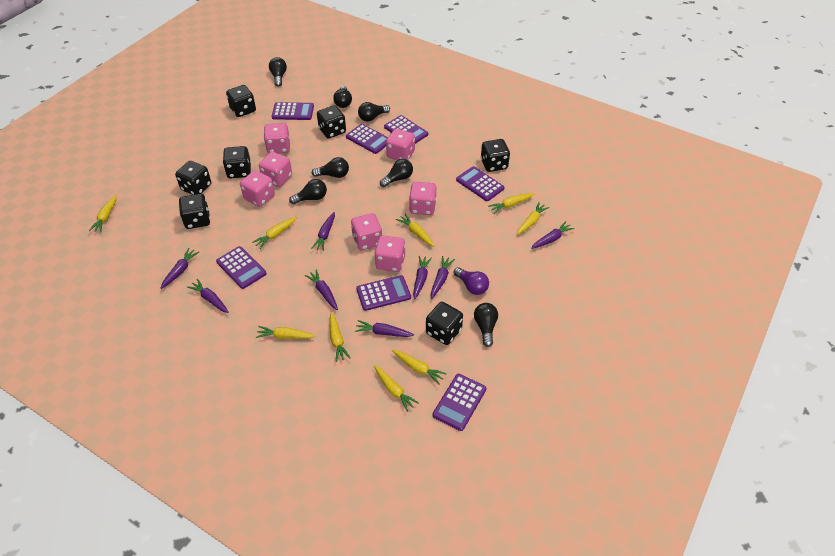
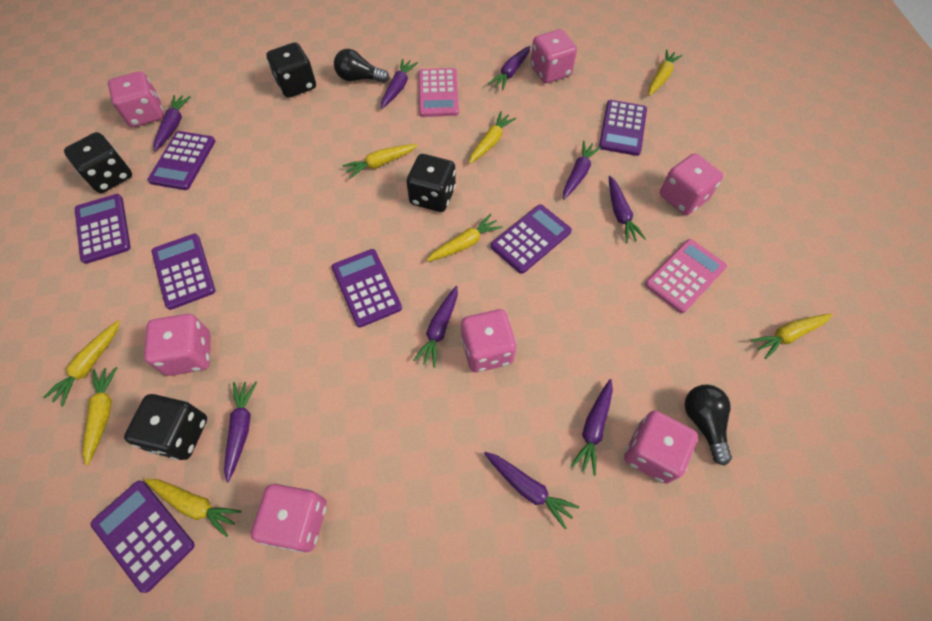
black dice: [175,161,211,195] [179,194,210,229] [223,146,251,178] [226,85,256,117] [317,105,346,139] [426,302,463,345] [481,139,510,172] = 7 -> [64,132,132,193] [124,394,207,460] [266,42,316,98] [406,154,456,212] = 4
black light bulb: [269,57,287,87] [289,179,327,205] [312,157,349,178] [333,86,352,108] [358,102,390,121] [380,159,413,187] [474,303,498,347] = 7 -> [334,49,389,83] [685,385,732,466] = 2
pink calculator: none = 0 -> [418,68,459,117] [645,239,727,313] = 2
purple carrot: [160,248,199,289] [187,279,229,313] [305,269,338,310] [311,212,335,251] [355,320,414,337] [413,256,432,299] [431,256,455,299] [531,221,575,249] = 8 -> [154,95,191,151] [224,382,257,483] [381,59,418,108] [413,286,458,368] [484,452,579,529] [488,46,531,91] [563,141,601,199] [571,379,613,476] [609,176,646,243] = 9
purple light bulb: [453,267,489,295] = 1 -> none = 0
yellow carrot: [89,195,117,232] [252,217,297,249] [256,326,316,339] [330,313,350,362] [374,365,419,412] [392,350,447,384] [396,213,434,247] [488,193,534,214] [517,202,550,235] = 9 -> [43,321,120,406] [83,367,118,466] [145,479,242,537] [342,144,418,179] [426,214,503,262] [469,112,516,164] [649,50,683,96] [751,313,833,359] = 8

